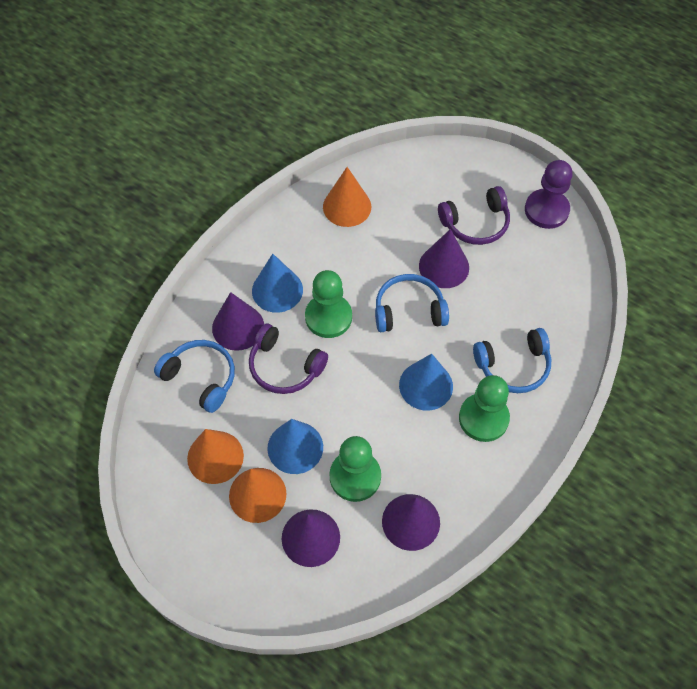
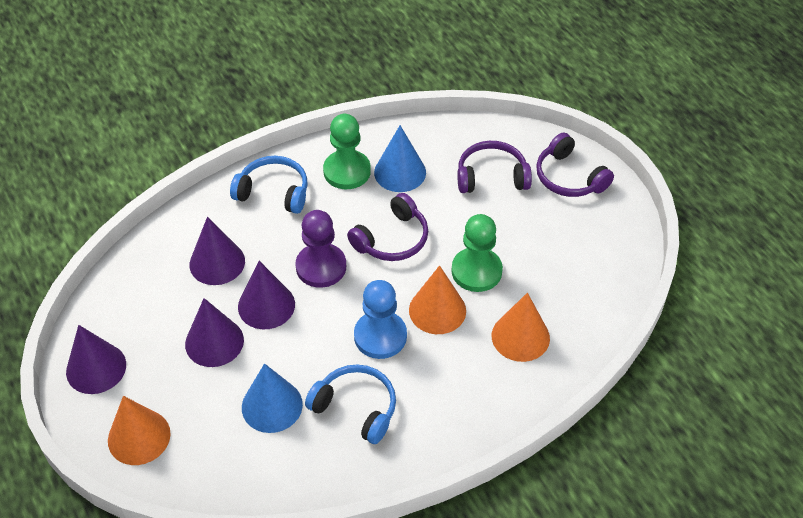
blue cone: [252,254,303,313] [268,419,323,474] [399,354,453,411] = 3 -> [242,363,303,433] [374,125,426,192] = 2
blue headphones: [154,340,235,413] [375,274,449,332] [473,328,551,393] = 3 -> [230,156,308,214] [305,364,396,444] = 2
blue pawn: none = 0 -> [354,280,407,359] = 1
green pawn: [305,270,352,338] [330,436,381,502] [459,375,510,442] = 3 -> [323,114,371,189] [452,214,503,292] = 2
purple headphones: [249,323,328,394] [438,186,510,245] = 2 -> [347,193,428,261] [457,141,532,193] [536,133,614,197] = 3

